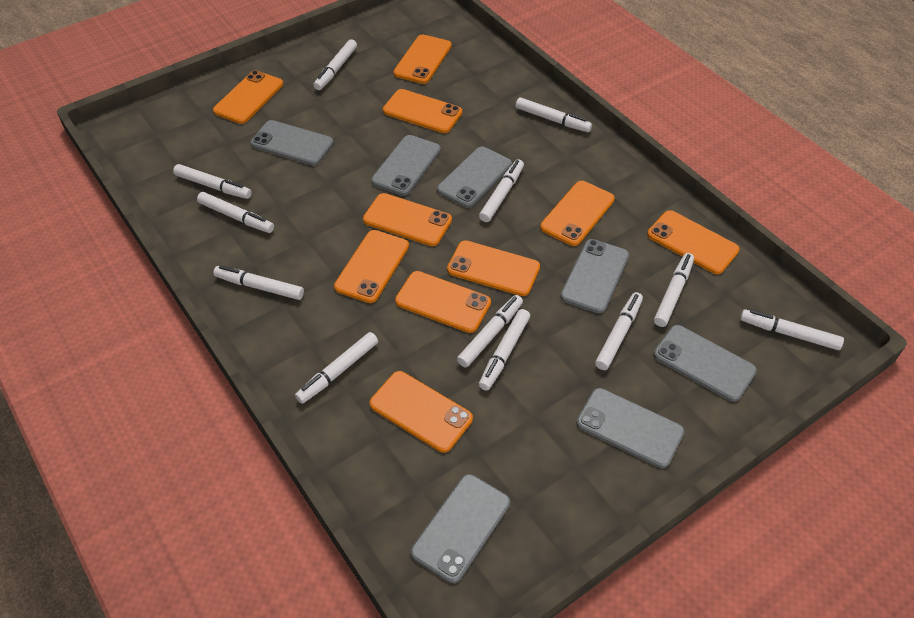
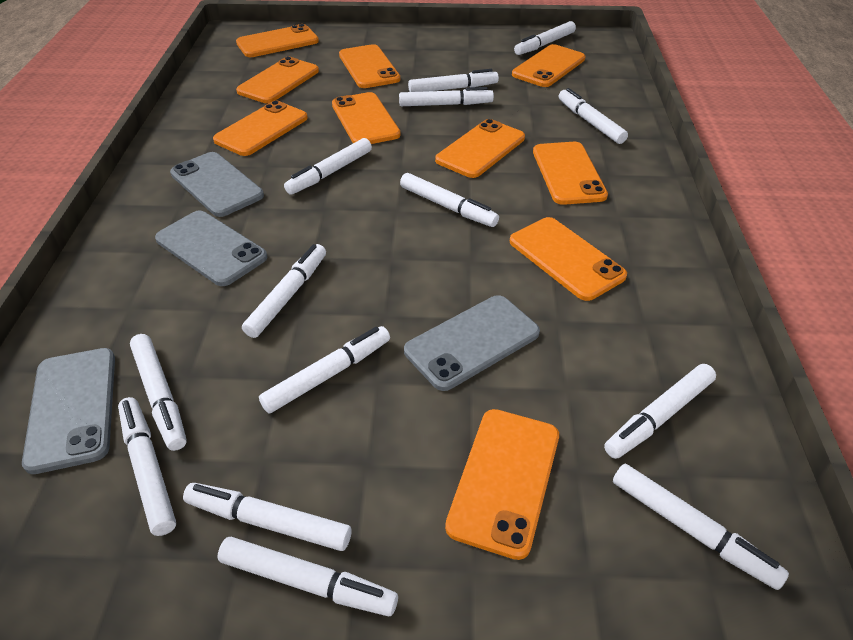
grey phone: [251,120,334,166] [371,135,441,196] [411,474,510,583] [437,147,512,208] [560,239,629,313] [576,388,684,468] [653,325,757,402] = 7 -> [22,348,115,474] [155,211,268,286] [170,152,264,217] [404,295,540,391] = 4
white marker: [173,164,252,199] [197,192,274,233] [213,265,304,300] [295,332,378,404] [313,39,357,90] [457,295,523,367] [479,159,524,222] [479,309,530,391] [516,97,592,132] [595,292,643,370] [654,253,694,327] [740,309,844,350] = 12 -> [118,397,176,536] [130,334,187,451] [183,483,351,551] [218,537,398,616] [242,244,326,338] [259,326,390,413] [284,138,372,195] [399,87,494,106] [400,173,499,227] [408,69,499,92] [514,21,576,55] [559,88,628,144] [604,364,716,459] [613,463,789,590] = 14

